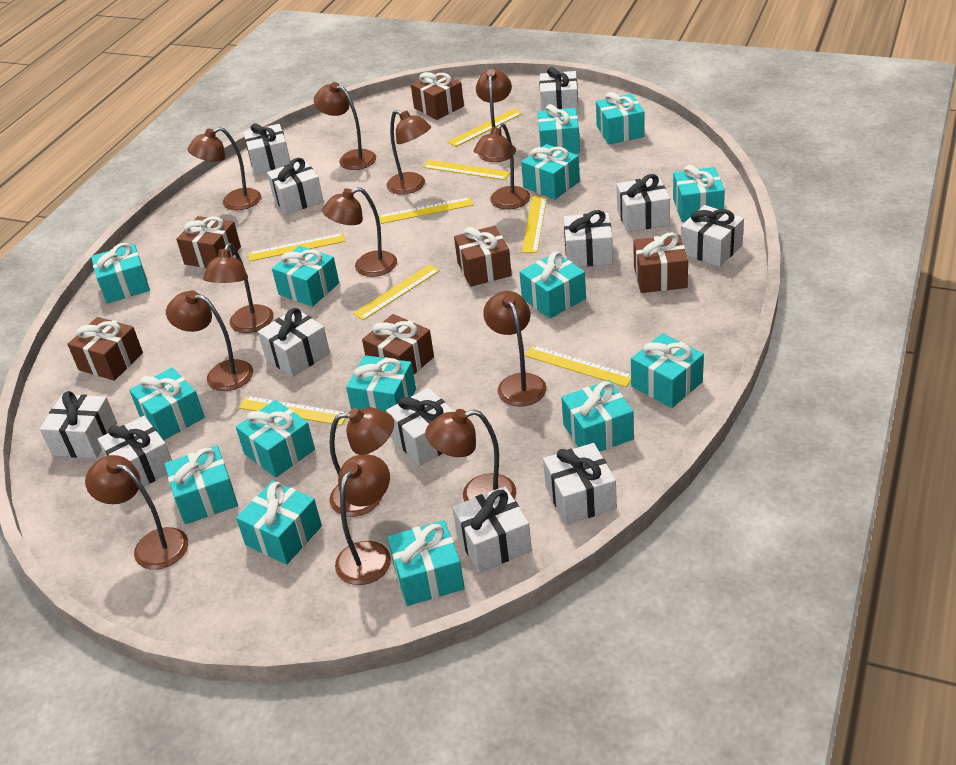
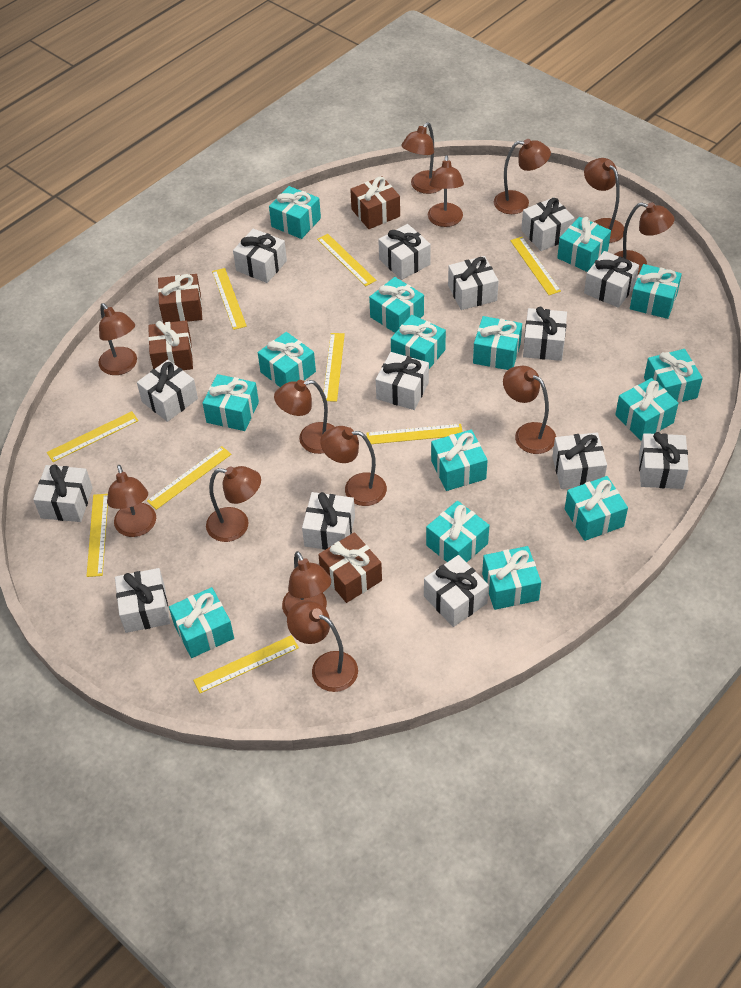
brown gift: [67,317,143,381] [176,216,241,268] [362,314,434,374] [411,71,464,120] [454,226,512,287] [633,232,688,293] = 6 -> [148,320,193,370] [158,274,202,323] [318,532,382,603] [350,176,400,229] = 4
white gift: [40,391,117,459] [98,416,172,486] [243,123,291,174] [258,308,330,377] [267,158,324,214] [386,388,454,466] [452,486,532,572] [539,67,578,114] [543,443,617,525] [564,210,613,267] [617,174,670,232] [681,205,744,267] = 12 -> [33,464,93,522] [115,568,170,633] [137,360,198,422] [233,228,287,283] [302,492,355,550] [376,352,429,410] [378,224,431,280] [424,555,489,627] [448,256,499,310] [521,197,575,251] [523,307,567,361] [552,432,607,489] [584,251,639,308] [639,432,689,489] = 14
yellow ruler: [238,396,348,425] [248,233,345,262] [353,264,440,320] [379,197,473,224] [423,160,510,180] [447,109,522,147] [522,197,547,253] [525,345,631,387] = 8 -> [47,411,139,462] [86,494,108,577] [147,446,231,510] [193,635,299,693] [212,268,247,330] [317,234,377,286] [324,333,345,402] [366,424,462,444] [510,237,561,295] = 9

